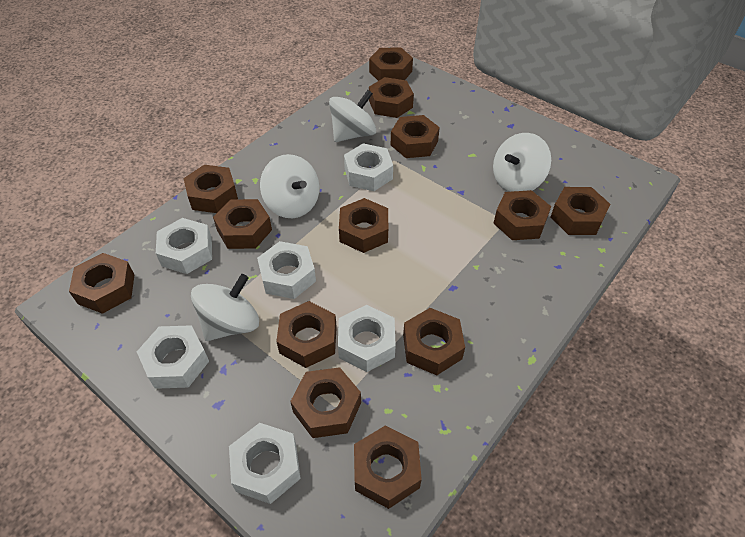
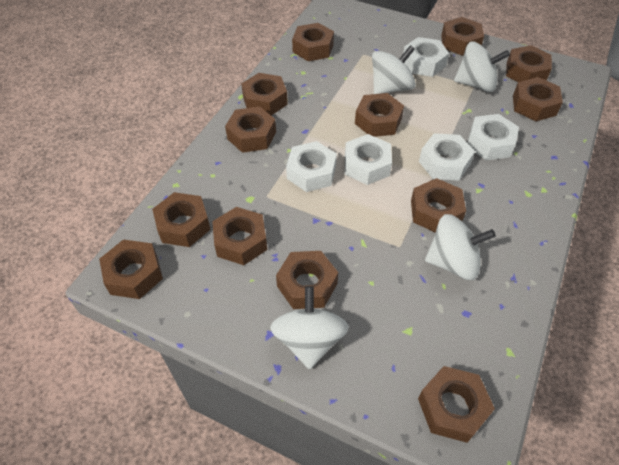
white nut: [137,325,209,389] [156,218,212,274] [229,423,301,504] [257,241,316,299] [338,305,396,372] [344,143,393,191] = 6 -> [286,141,337,192] [345,134,392,185] [403,37,449,77] [419,133,475,181] [467,114,519,161] = 5

